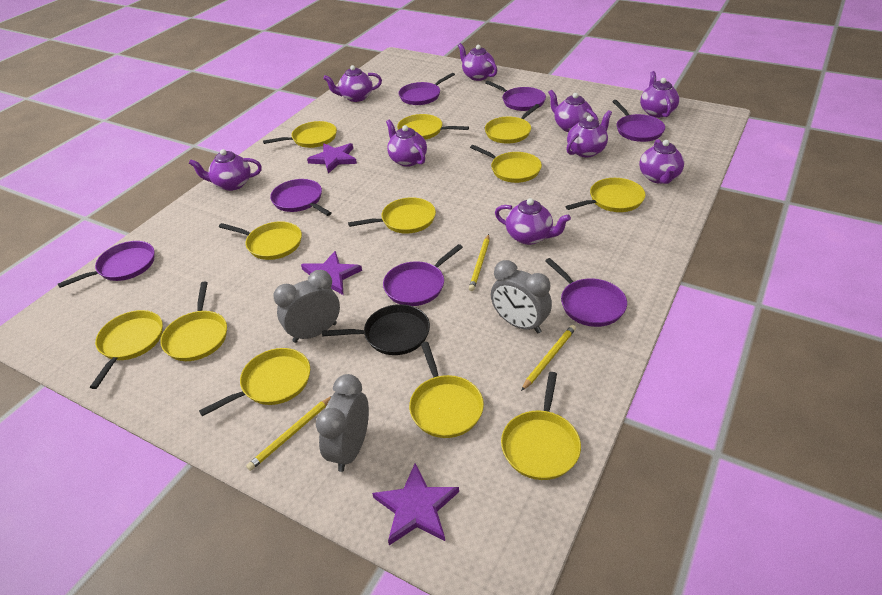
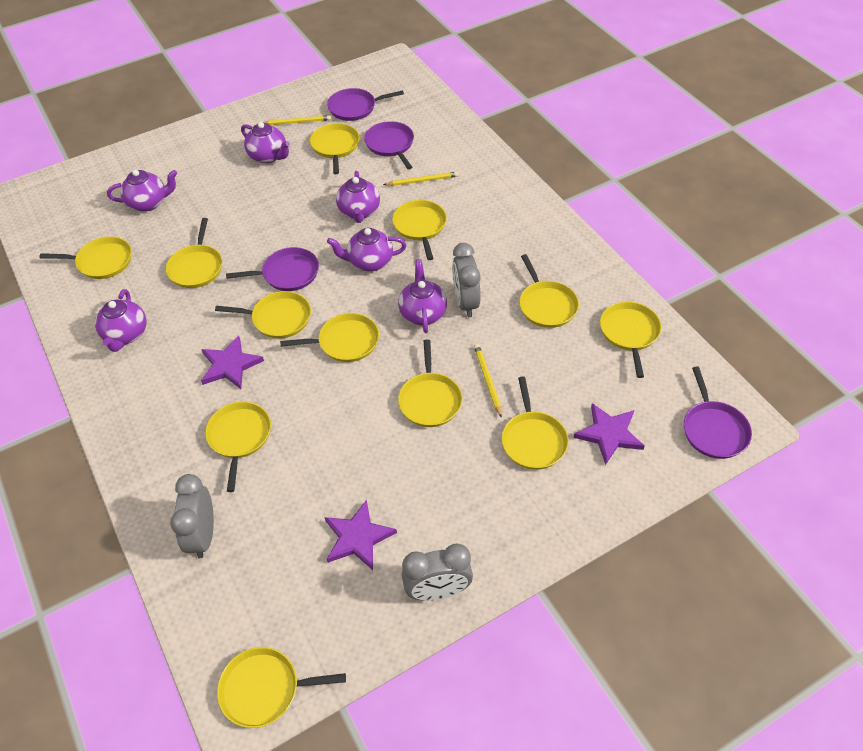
black pan: [322,304,430,355] = 1 -> none = 0
purple pan: [58,241,155,288] [270,179,332,216] [383,244,463,306] [399,73,455,105] [485,81,546,111] [545,258,627,327] [612,100,665,142] = 7 -> [226,247,319,291] [327,88,404,121] [364,121,414,169] [684,367,752,459] = 4
purple teapot: [189,149,262,191] [323,65,382,102] [386,120,427,167] [458,43,497,81] [495,198,571,245] [548,90,599,132] [566,110,612,157] [639,139,684,184] [640,71,679,118] = 9 -> [95,289,146,352] [107,170,177,212] [241,122,290,163] [327,228,406,271] [336,171,380,223] [398,259,447,333] = 6

